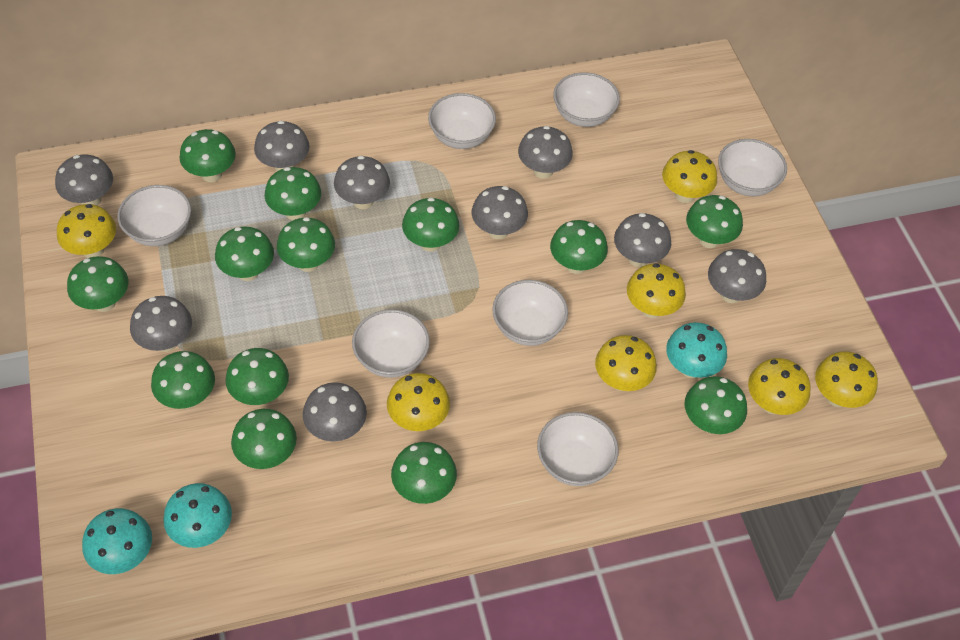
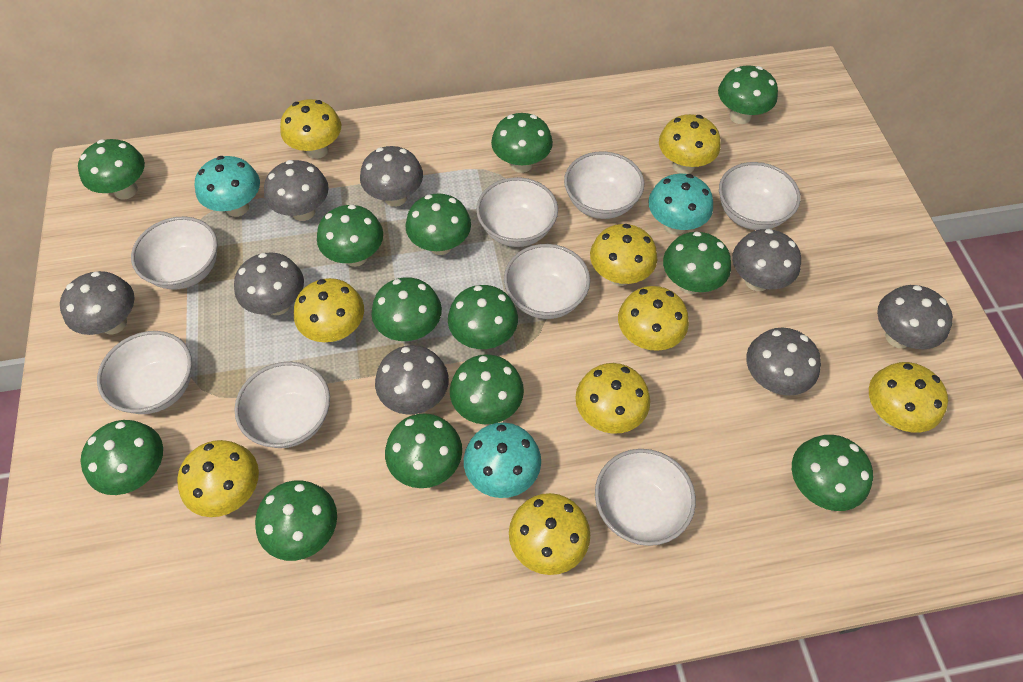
grey mushroom: [55,155,113,206] [130,296,192,352] [254,121,310,171] [303,382,367,442] [334,156,390,209] [472,186,528,239] [518,126,573,179] [614,213,671,267] [708,249,766,303] = 9 -> [60,271,135,335] [234,252,304,315] [264,160,329,221] [360,146,423,207] [375,345,449,415] [732,229,801,291] [746,328,821,396] [877,285,953,349] = 8
white bowl: [117,185,191,246] [352,309,430,378] [428,93,496,149] [492,280,568,346] [537,412,618,486] [553,72,620,127] [718,139,787,196] = 7 -> [97,331,192,414] [131,217,218,290] [234,362,330,448] [476,177,558,247] [504,244,590,319] [564,151,644,219] [595,449,696,546] [719,162,801,230] = 8
yellow mushroom: [57,204,116,258] [387,373,450,431] [595,335,657,391] [627,263,686,318] [662,150,717,203] [748,358,811,415] [815,351,878,408] = 7 -> [177,440,259,517] [280,99,341,159] [294,278,364,342] [509,493,590,575] [575,363,650,434] [590,224,657,286] [618,286,689,351] [659,114,720,174] [869,362,948,433] = 9

